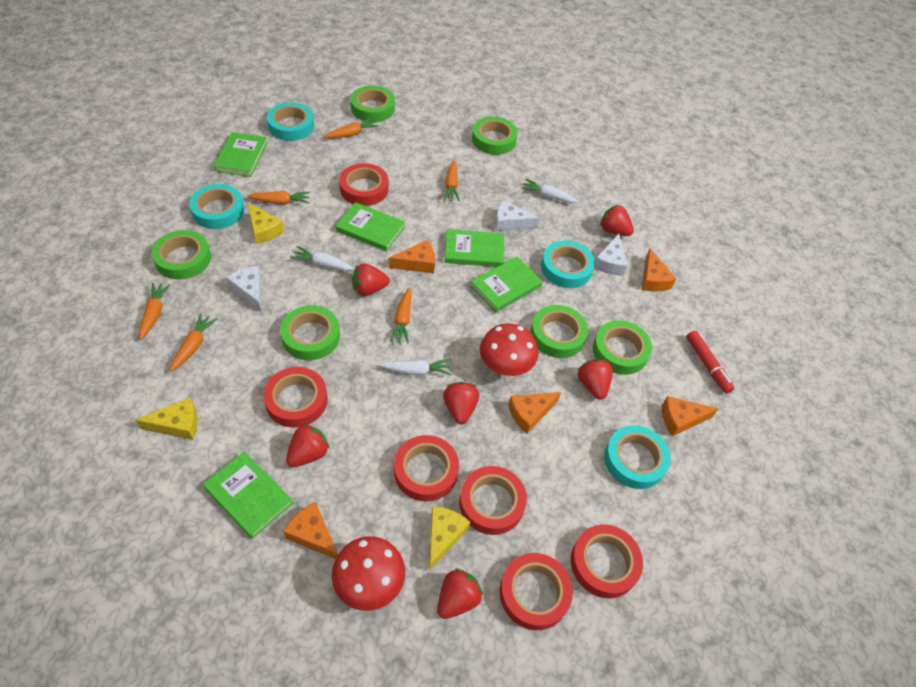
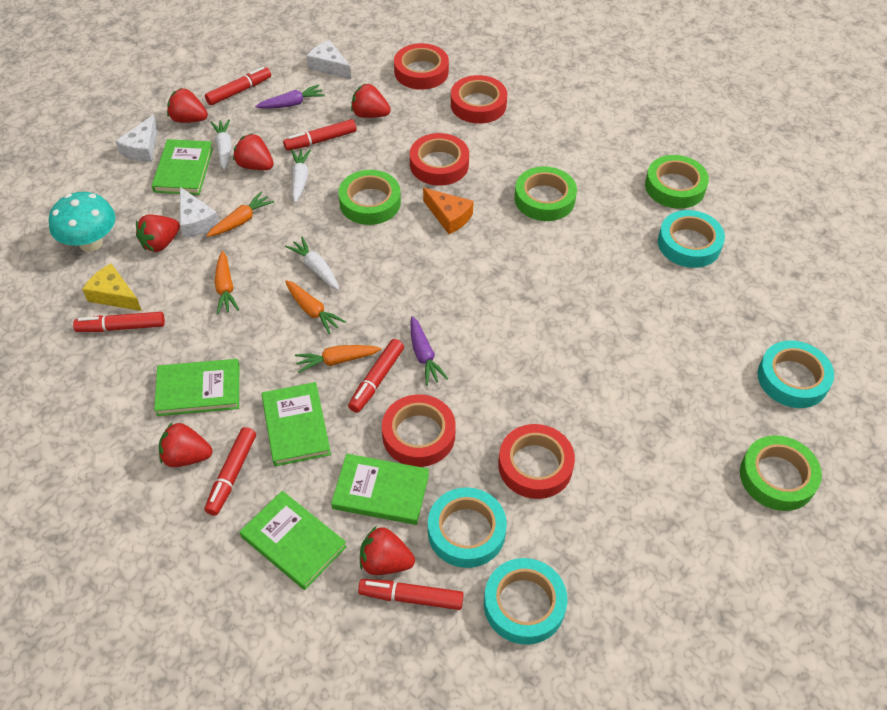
green tape: [151,230,211,280] [280,305,340,360] [350,86,395,122] [472,117,518,155] [530,305,588,358] [593,321,652,375] = 6 -> [338,170,401,225] [514,166,577,221] [645,155,709,209] [740,435,822,511] = 4
orange carrot: [139,283,171,340] [170,313,217,372] [247,191,310,204] [324,118,379,138] [390,288,412,343] [444,161,460,201] = 6 -> [207,192,274,237] [215,251,239,314] [285,280,346,334] [295,345,381,373] = 4
orange cheese: [283,502,338,559] [389,240,435,273] [508,392,561,434] [642,249,676,292] [662,396,718,436] = 5 -> [423,188,474,234] = 1
purple carrot: none = 0 -> [255,85,325,109] [410,316,448,385] = 2
red marker: [686,331,734,394] = 1 -> [73,312,165,332] [205,67,271,105] [205,427,256,516] [283,119,357,151] [348,339,404,413] [358,579,464,610] = 6
red mushroom: [332,536,405,611] [480,324,538,376] = 2 -> none = 0
red tape: [263,367,328,428] [339,163,388,206] [394,435,459,502] [459,466,527,535] [500,553,573,630] [571,525,643,598] = 6 -> [382,394,456,467] [394,43,449,90] [410,133,469,186] [451,75,507,124] [498,424,575,499] = 5
turquoise mushroom: none = 0 -> [49,192,116,252] = 1
yellow cheese: [136,397,198,440] [247,202,284,244] [429,506,470,571] = 3 -> [82,264,142,311] = 1

